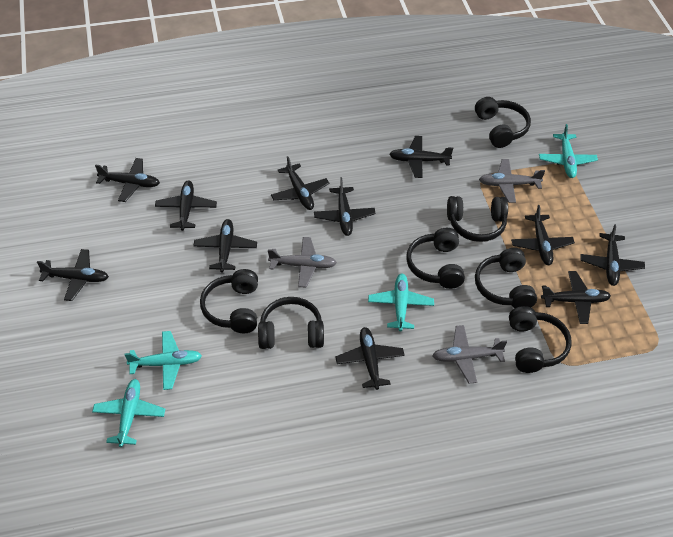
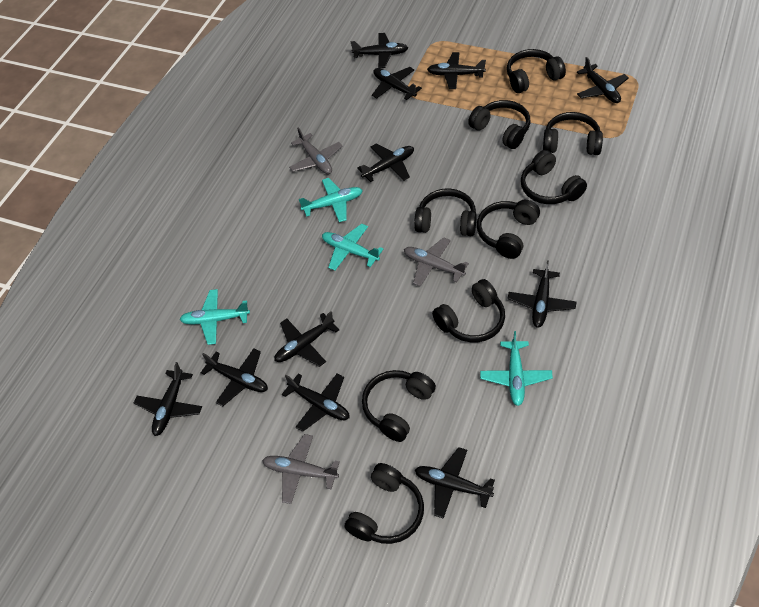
black headphones: [200,269,258,333] [258,297,324,349] [406,228,465,289] [447,196,508,242] [475,97,531,148] [475,248,537,308] [509,306,572,373] = 7 -> [345,463,424,544] [362,370,436,442] [414,189,477,236] [432,279,505,342] [468,100,530,149] [477,200,540,259] [507,49,566,93] [521,150,587,204] [543,112,603,155] = 9

